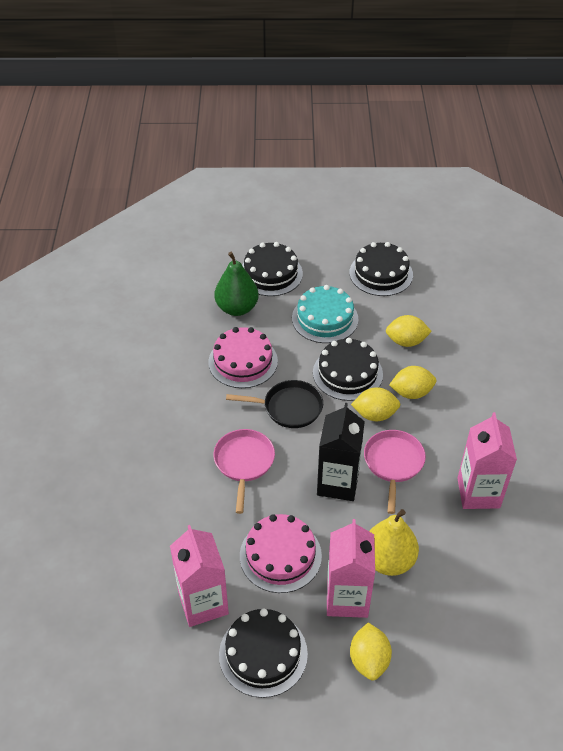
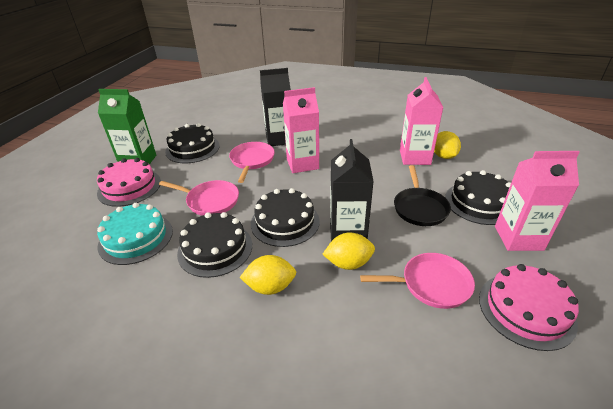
black carton: [317,403,365,501] = 1 -> [260,68,291,146] [330,139,374,241] = 2
green carton: none = 0 -> [98,89,156,165] = 1
green pear: [215,252,258,316] = 1 -> none = 0
pink pan: [213,429,275,514] [364,430,426,514] = 2 -> [159,180,239,216] [229,142,275,183] [360,253,475,309] = 3
yellow lemon: [350,623,392,681] [351,387,400,421] [386,315,432,347] [389,366,436,399] = 4 -> [240,255,296,295] [322,233,375,270] [434,131,461,159] = 3
yellow pear: [369,509,419,576] = 1 -> none = 0

